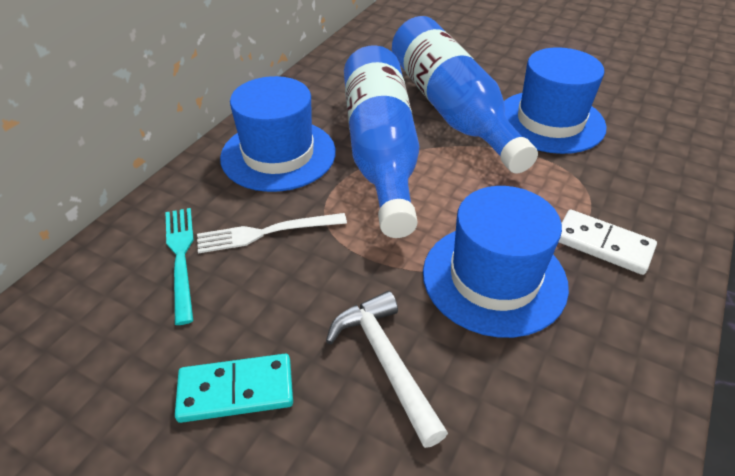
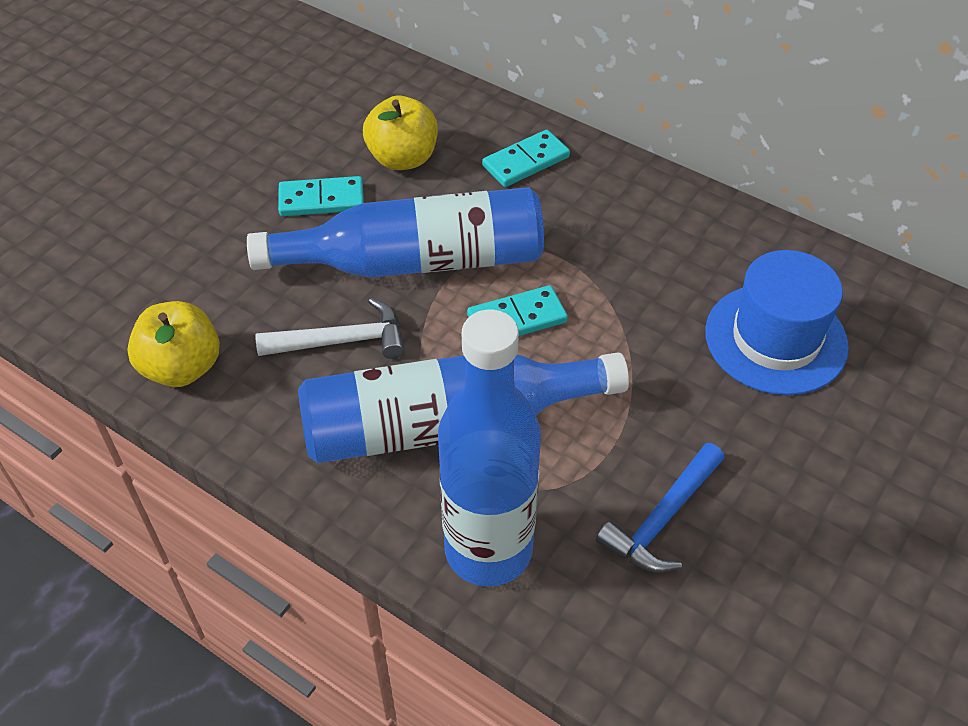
blue bottle: [344,45,420,238] [392,16,538,173] = 2 -> [247,187,544,278] [298,352,629,463] [438,310,541,586] = 3
blue hammer: none = 0 -> [596,443,725,573] = 1
blue hat: [220,76,336,192] [423,186,569,338] [504,47,607,154] = 3 -> [705,250,849,395] = 1
turquoise domino: [175,354,293,423] = 1 -> [278,176,364,216] [467,285,568,336] [482,130,570,187] = 3
turquoise fork: [166,208,194,325] = 1 -> none = 0
white domino: [559,210,657,275] = 1 -> none = 0
white fork: [197,213,347,253] = 1 -> none = 0
yellow apple: none = 0 -> [127,301,220,387] [363,96,438,170] = 2

